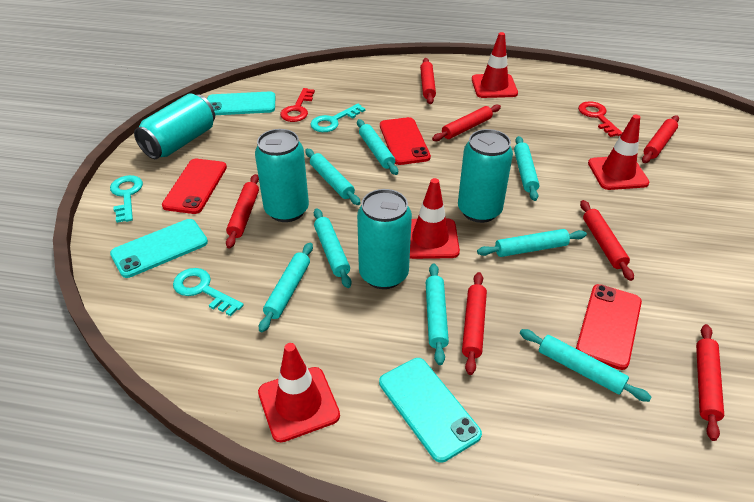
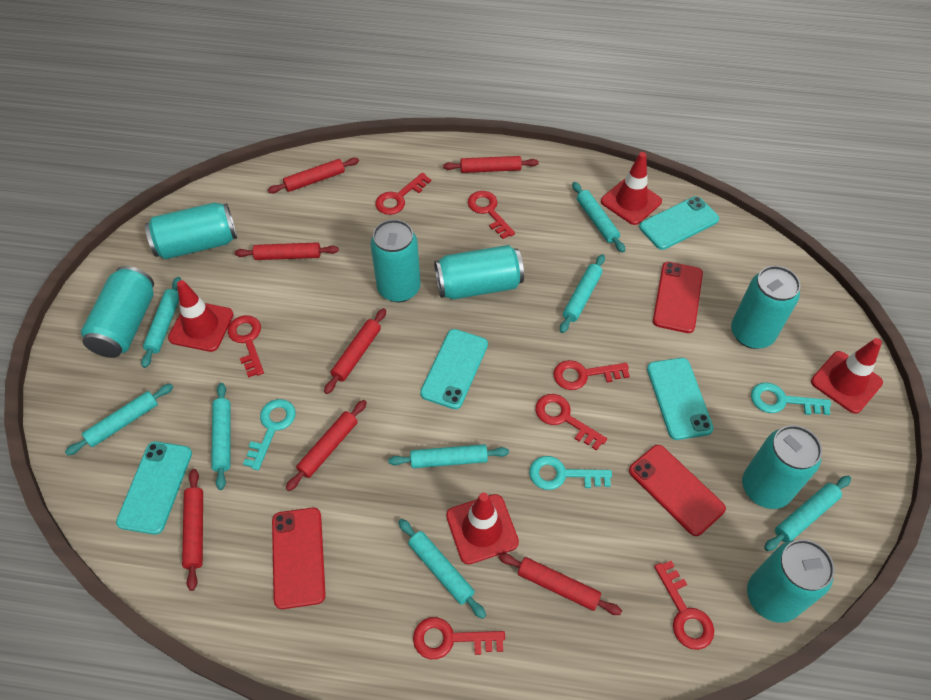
red key: [280,88,315,122] [578,101,622,137] = 2 -> [228,315,264,378] [375,173,431,215] [413,617,505,659] [468,191,515,239] [535,394,607,451] [553,360,630,390] [654,561,714,650] = 7
turquoise can: [134,93,215,159] [255,129,309,222] [357,189,412,289] [458,129,513,223] = 4 -> [81,266,154,358] [145,202,237,259] [370,219,421,302] [434,245,524,299] [731,266,800,349] [742,425,822,509] [747,539,834,623] = 7
turquoise phone: [110,219,208,278] [207,91,275,115] [379,358,482,463] = 3 -> [116,441,192,535] [420,329,488,409] [639,196,719,250] [647,358,714,440] = 4

